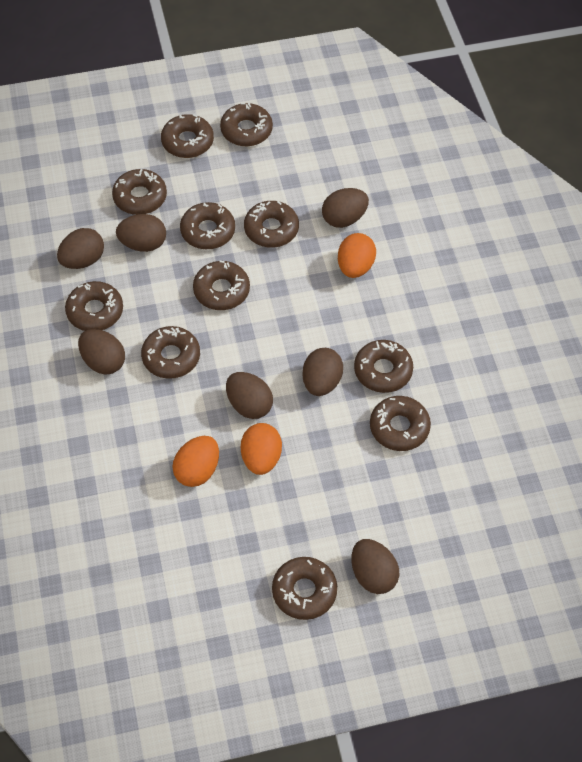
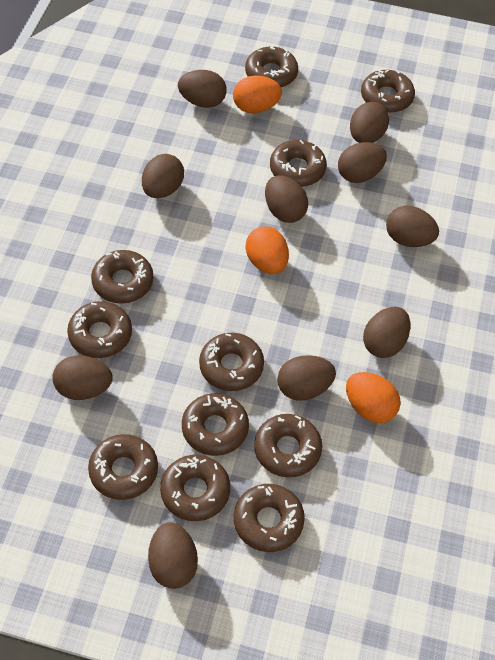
brown egg: [57,228,104,269] [78,329,125,374] [116,214,166,252] [226,372,273,419] [302,348,343,396] [322,188,369,228] [351,539,399,594] = 7 -> [53,356,113,400] [142,154,184,198] [148,522,198,589] [178,70,227,108] [265,175,308,223] [277,355,336,401] [338,142,387,183] [350,102,389,143] [363,307,411,358] [386,206,439,247] = 10

